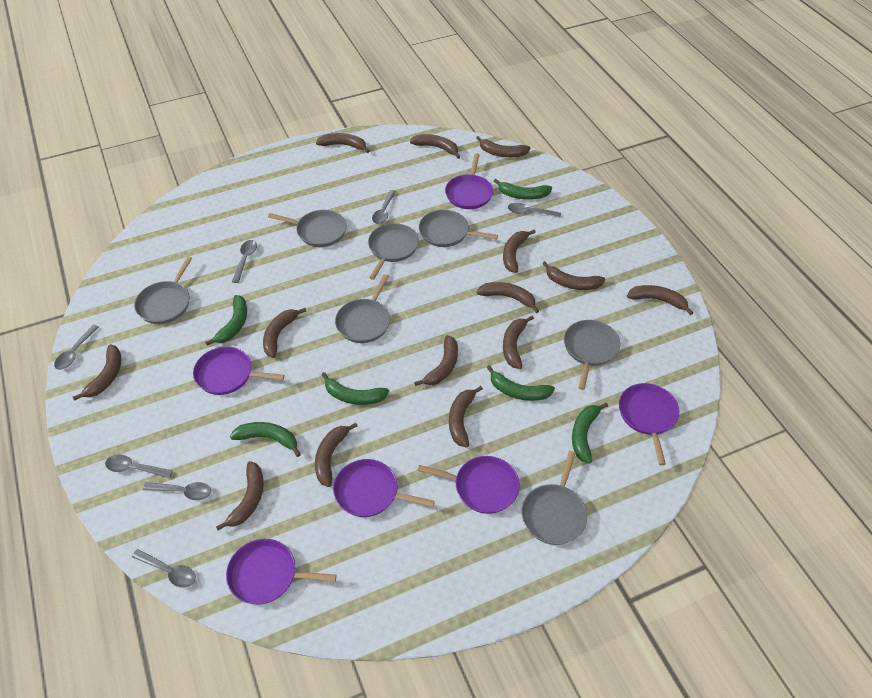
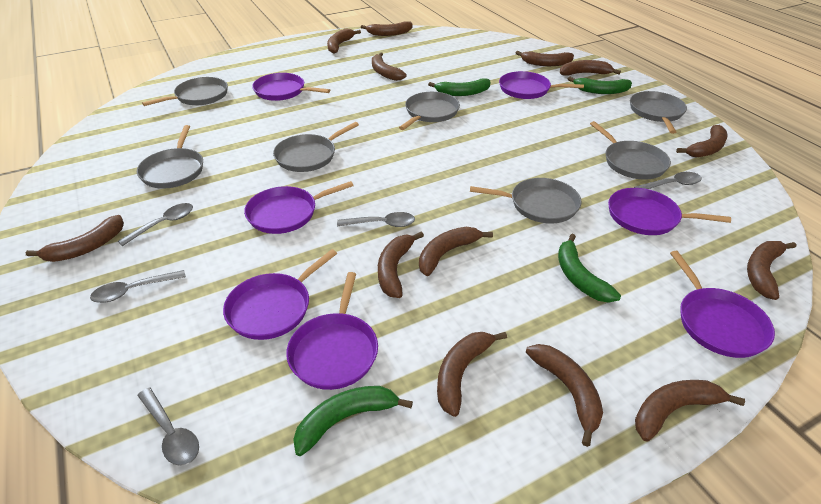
brown banana: [73,345,122,401] [216,461,264,530] [263,308,306,358] [315,423,358,487] [316,133,370,153] [410,134,460,159] [414,335,458,386] [449,386,483,447] [476,136,530,157] [476,282,539,313] [503,230,536,273] [503,316,534,369] [542,261,605,290] [627,285,693,315] = 14 -> [25,215,124,262] [327,29,361,53] [361,21,413,36] [372,52,407,81] [378,232,424,298] [419,227,493,276] [437,332,507,417] [516,51,574,66] [526,344,603,447] [560,60,621,76] [635,380,745,442] [676,125,727,158] [747,241,796,300] = 13
green banana: [205,295,247,346] [230,422,301,457] [321,372,389,405] [487,365,555,401] [494,179,552,200] [572,402,608,464] = 6 -> [293,386,413,456] [428,78,491,96] [558,234,621,303] [568,77,632,94] = 4
grey spoon: [54,325,99,370] [105,455,173,478] [132,549,196,588] [143,482,211,500] [232,240,257,283] [372,190,396,224] [508,203,561,218] = 7 -> [90,270,186,303] [118,203,193,246] [137,388,199,466] [337,212,415,227] [634,172,702,189] = 5
purple pan: [193,347,285,395] [226,539,337,605] [333,459,435,517] [417,456,520,514] [445,153,493,209] [619,383,679,465] = 6 -> [223,249,337,340] [244,181,354,234] [252,73,330,101] [286,272,378,390] [499,71,584,99] [608,188,731,235] [670,251,775,358] = 7

